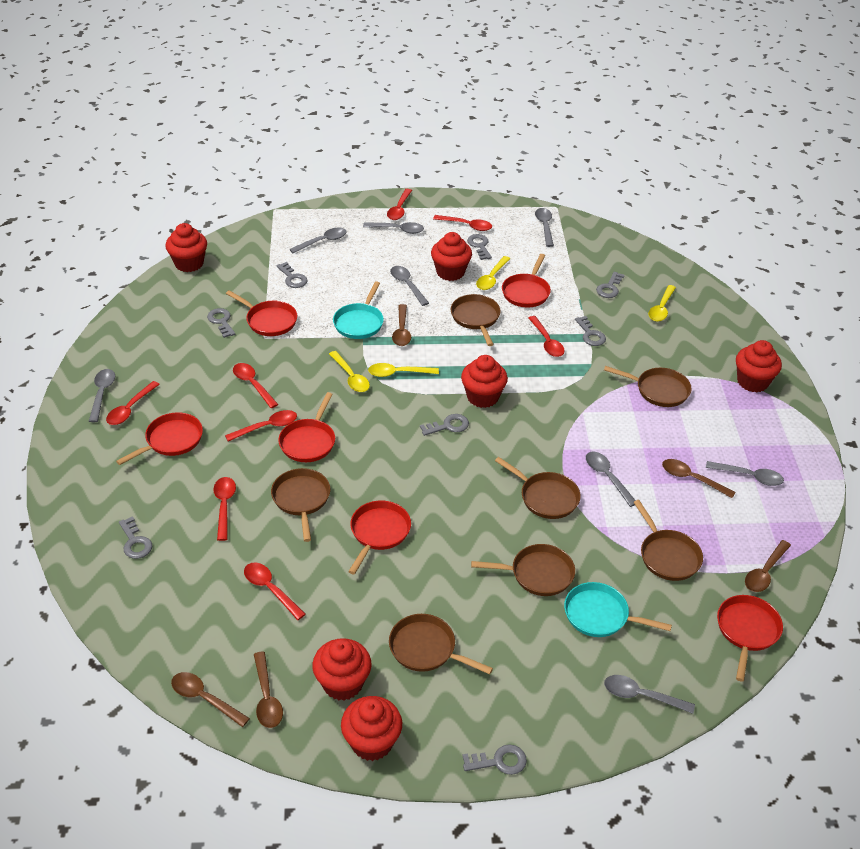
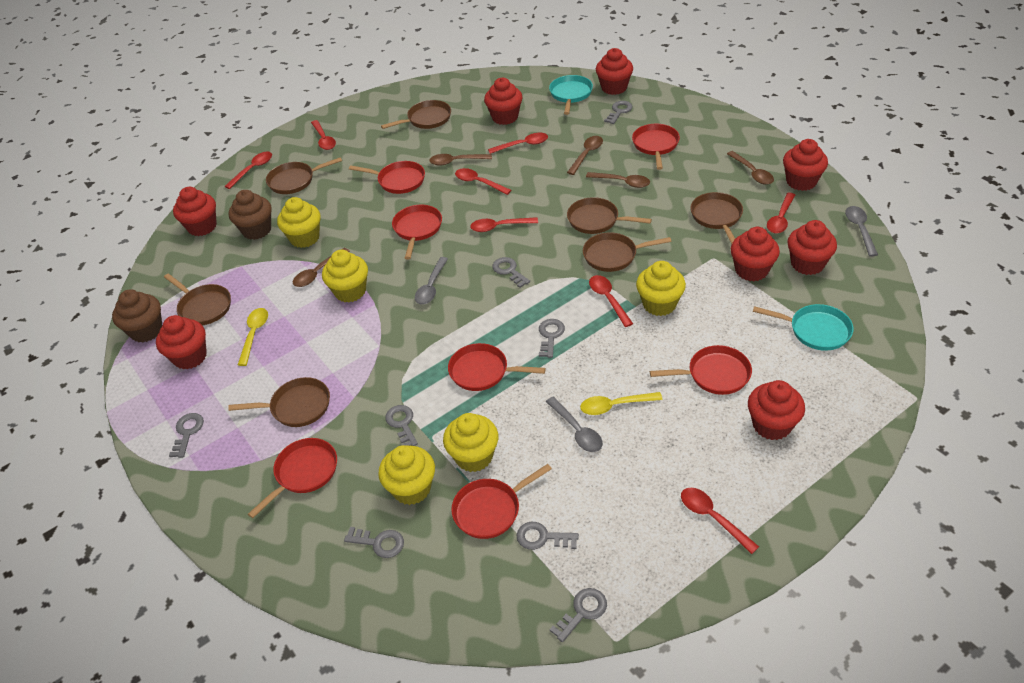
brown cupcake: none = 0 -> [112,290,163,343] [229,190,272,240] = 2
grey spoon: [89,369,115,422] [289,228,347,253] [363,222,424,234] [390,266,429,306] [535,208,554,247] [586,451,636,507] [604,675,695,714] [706,461,784,486] = 8 -> [415,257,448,304] [546,397,603,452] [845,206,878,257] = 3
red cupcake: [165,223,207,272] [312,638,371,700] [341,696,402,761] [431,232,472,281] [461,355,508,408] [736,340,782,392] = 6 -> [156,315,207,369] [173,187,217,236] [484,78,523,125] [596,48,633,95] [731,227,780,281] [748,380,805,440] [783,139,828,191] [787,220,837,275] = 8
red pan: [116,412,203,465] [226,290,297,336] [278,392,335,462] [348,500,411,574] [502,254,551,307] [717,595,783,682] = 6 -> [248,438,337,518] [349,161,425,194] [392,204,442,259] [448,343,546,391] [451,464,552,539] [632,124,680,170] [650,345,752,395] = 7
yellow cupcake: none = 0 -> [277,197,321,248] [322,250,368,302] [378,445,435,505] [443,413,498,472] [636,261,686,316] = 5
yellow spoon: [329,351,370,392] [368,363,439,377] [476,256,510,290] [648,285,676,322] = 4 -> [238,308,268,366] [580,392,662,415] = 2

